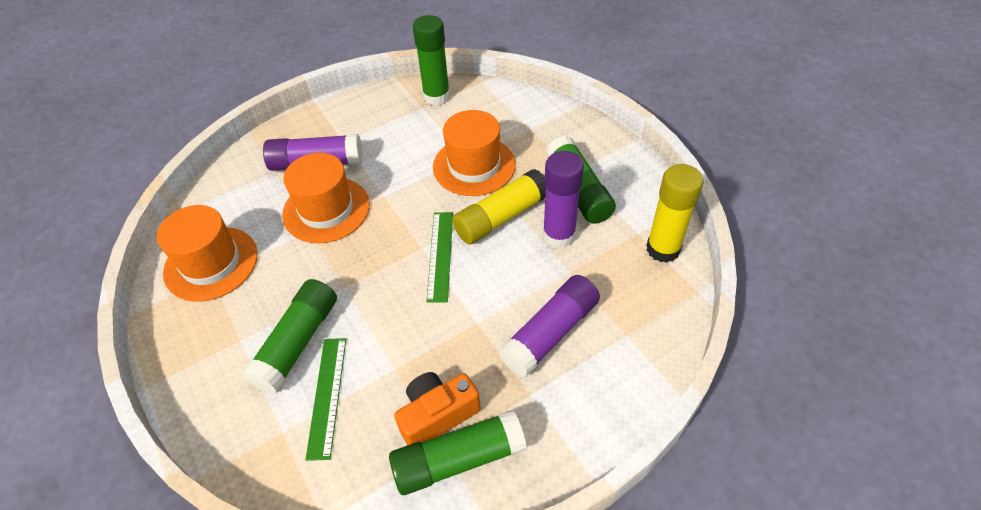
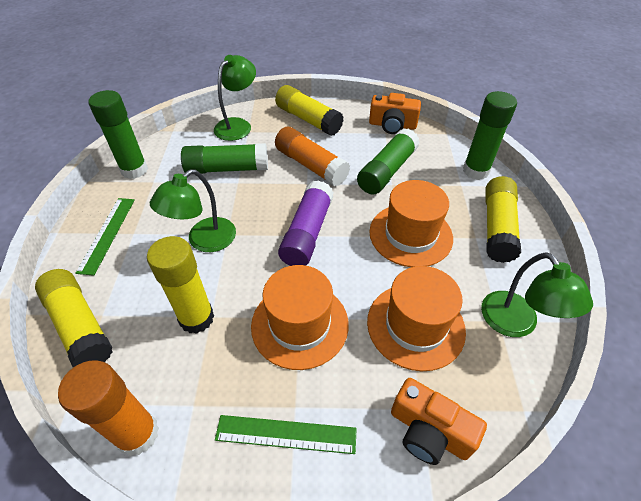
green lamp: none = 0 -> [150,169,236,252] [214,55,256,141] [481,252,593,337] = 3
orange camera: [394,372,481,445] = 1 -> [369,93,421,134] [391,378,487,465] = 2
orange glue stick: none = 0 -> [58,360,159,456] [275,127,350,186] = 2
purple glue stick: [263,134,363,171] [498,275,600,378] [543,151,584,249] = 3 -> [278,180,334,266] = 1
yellow glue stick: [452,169,546,244] [646,164,703,263] = 2 -> [35,269,113,368] [147,236,214,334] [275,85,344,136] [485,176,521,263] = 4

